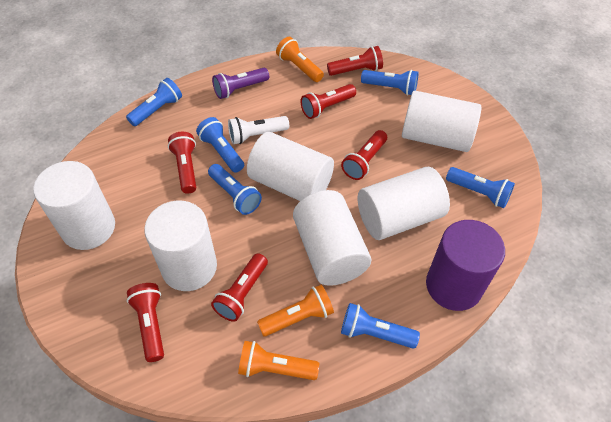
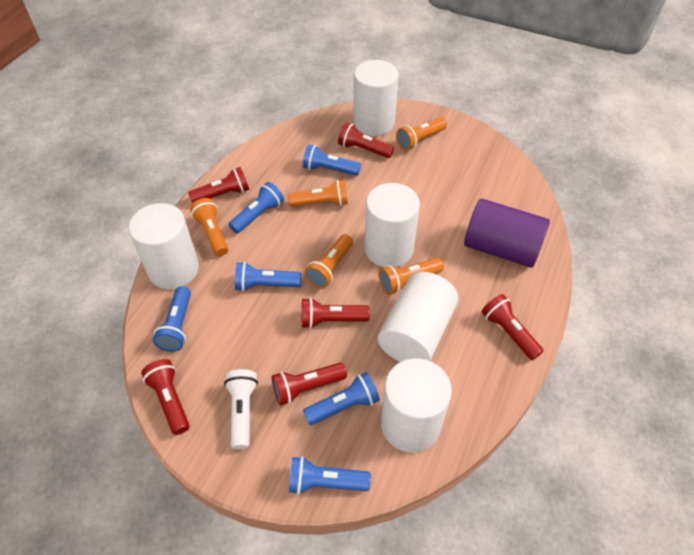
orange flashlight: [238,341,319,380] [257,285,334,337] [276,37,324,82] = 3 -> [190,198,228,256] [288,180,348,207] [304,234,353,289] [379,258,444,295] [396,117,447,150] = 5
purple flashlight: [212,68,269,99] = 1 -> none = 0
white cylinder: [33,161,115,250] [144,201,217,291] [247,132,334,201] [293,190,371,286] [358,167,450,240] [402,91,481,152] = 6 -> [129,203,199,289] [353,60,399,136] [364,183,420,267] [378,272,458,362] [381,358,452,453] = 5

